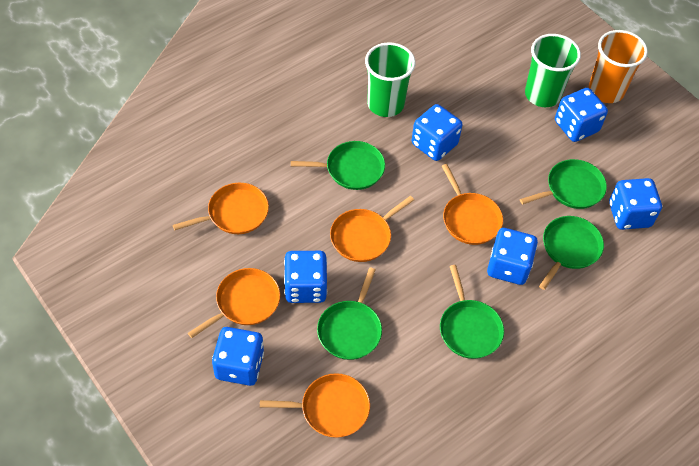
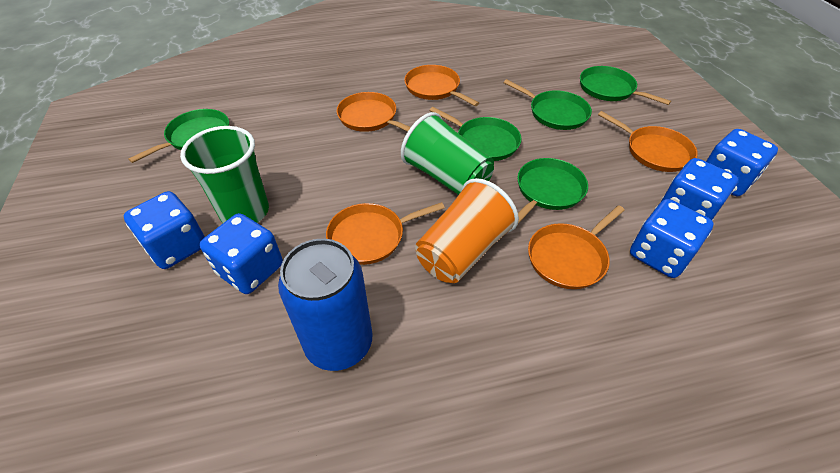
blue can: none = 0 -> [278,239,372,371] = 1
blue dice: [212,327,264,386] [284,251,327,303] [412,104,463,161] [487,228,538,285] [555,88,608,142] [609,178,662,230] = 6 -> [124,191,205,269] [200,213,283,294] [630,199,714,278] [661,158,738,221] [706,129,778,196] = 5

